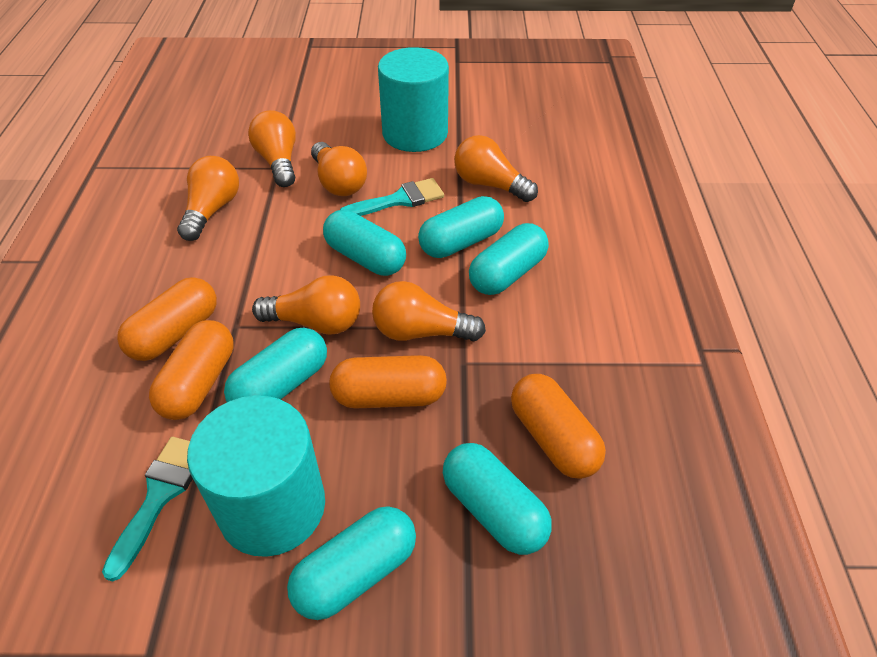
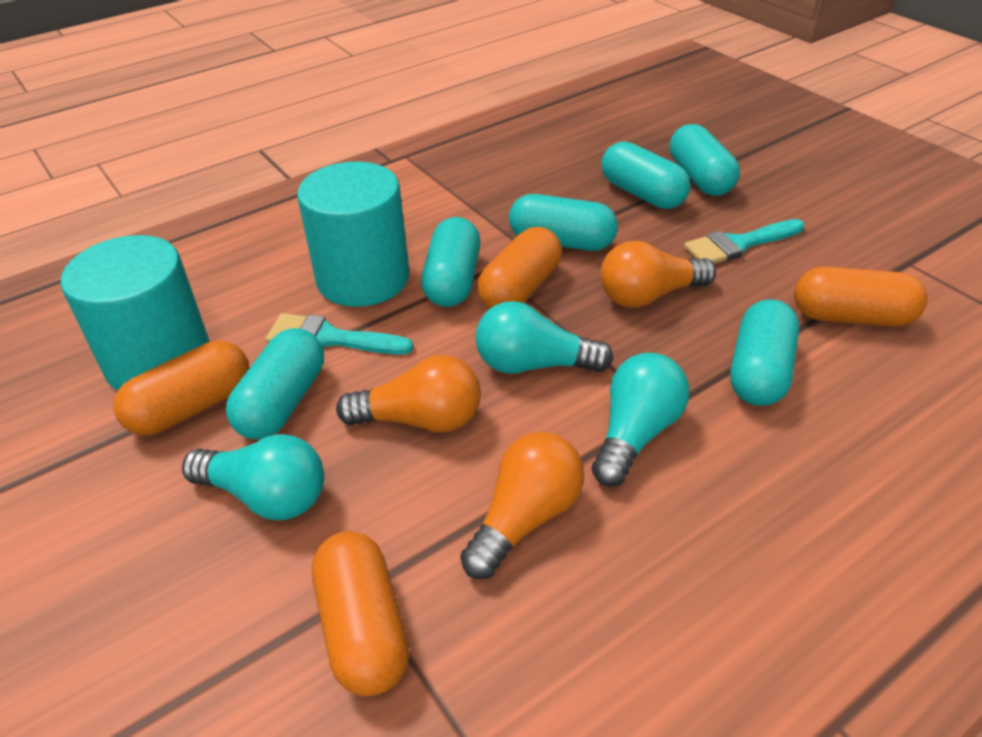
orange light bulb: [177,156,239,241] [248,110,296,187] [252,275,360,335] [311,142,367,196] [372,281,486,341] [454,135,538,202] = 6 -> [336,355,481,433] [460,432,584,579] [600,241,716,308] = 3
turquoise light bulb: none = 0 -> [182,434,324,521] [476,301,613,374] [592,353,689,487] = 3

